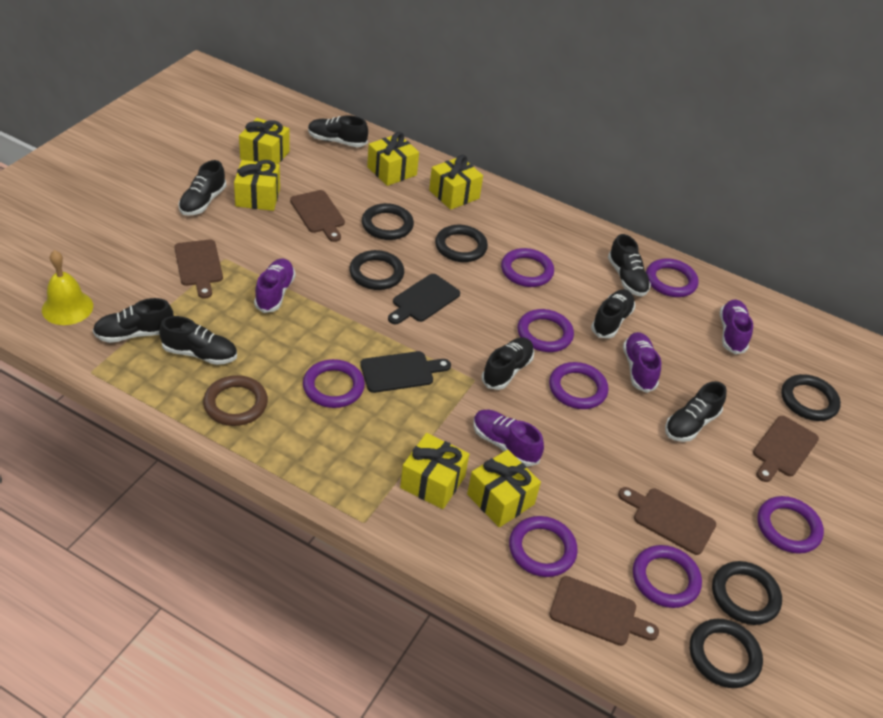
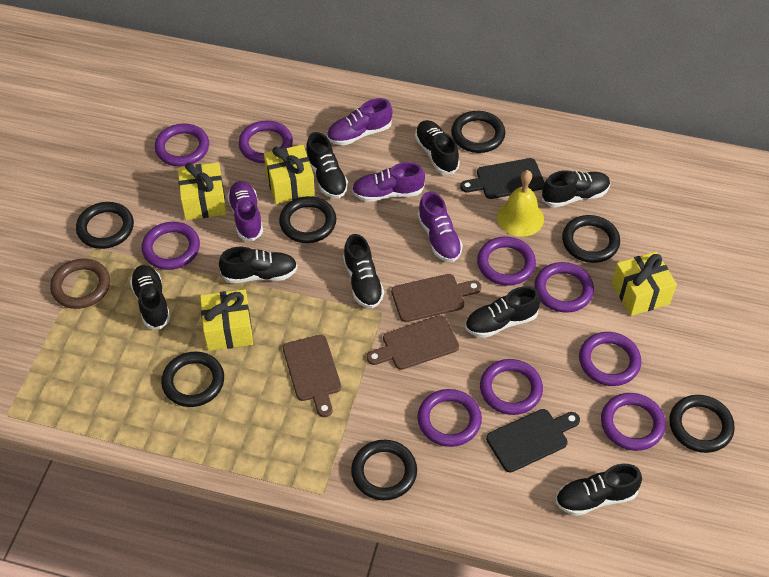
black ring: [349,250,404,290] [362,203,414,240] [435,225,488,262] [690,619,763,688] [712,561,782,625] [781,374,841,421] = 6 -> [76,202,134,249] [161,352,224,407] [279,196,336,243] [351,440,417,500] [451,111,505,153] [562,215,620,263] [669,395,735,453] = 7
brown cutting board: [175,240,223,298] [290,190,345,242] [549,576,659,646] [618,487,716,555] [753,416,819,482] = 5 -> [283,335,341,417] [367,315,459,370] [391,274,481,322] = 3
purple ring: [303,359,365,408] [501,248,554,287] [509,516,578,577] [517,309,574,352] [549,362,608,409] [633,545,702,608] [646,258,699,297] [757,496,824,554] = 8 -> [142,222,200,270] [154,123,209,167] [238,120,293,163] [417,389,482,447] [477,237,536,286] [480,359,543,415] [534,262,594,313] [579,332,641,386] [601,393,666,451] = 9
yellow gift: [234,160,280,211] [239,118,290,164] [367,132,419,186] [400,433,469,509] [429,155,483,210] [467,450,541,527] = 6 -> [178,162,226,220] [200,289,253,351] [264,145,315,204] [612,251,677,316] = 4

